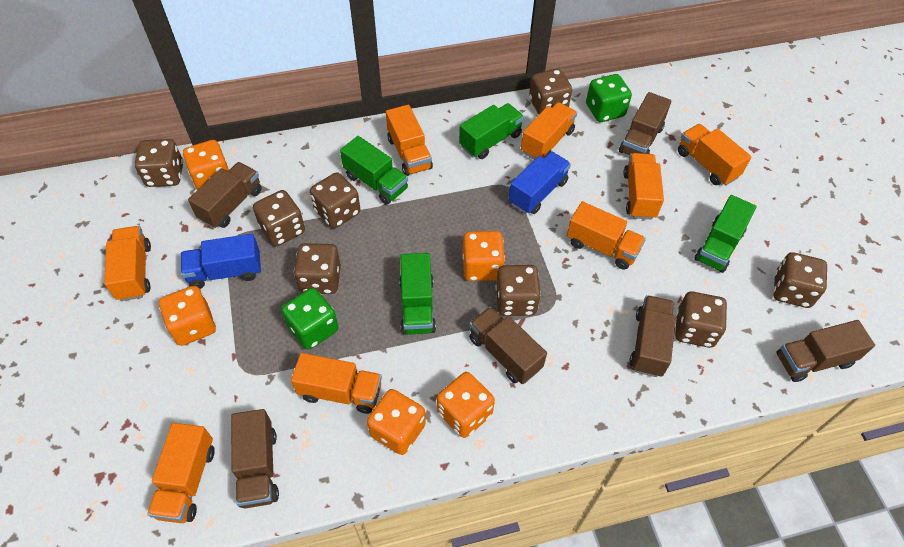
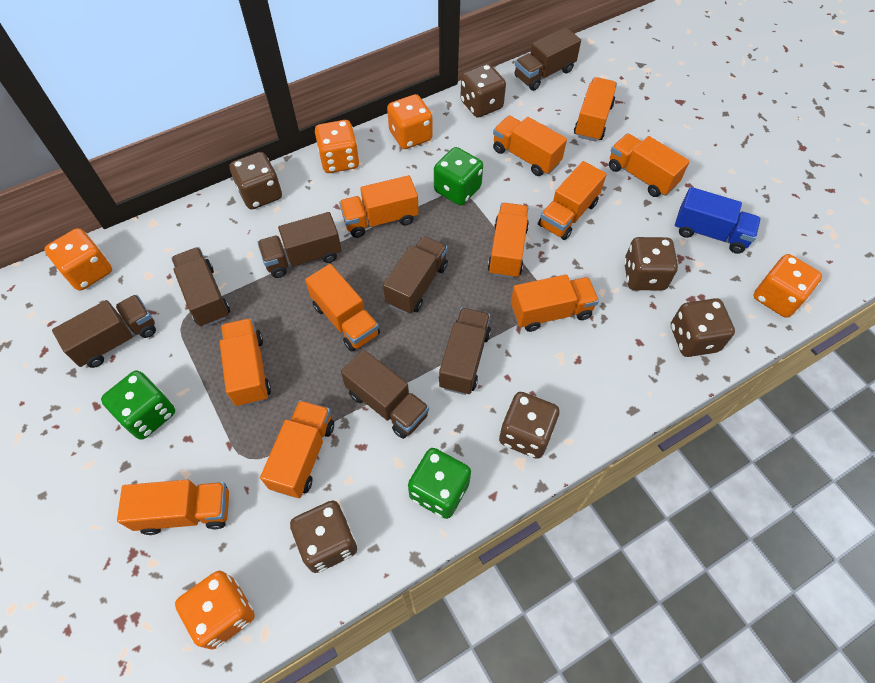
blue truck: [181,234,261,289] [509,151,571,214] = 2 -> [675,187,761,254] = 1
brown dice: [135,139,183,187] [253,190,305,246] [294,243,341,294] [310,172,360,228] [495,265,541,316] [529,69,572,114] [675,291,727,348] [773,252,827,308] = 8 -> [230,152,282,209] [290,501,357,573] [460,64,506,118] [499,392,559,459] [624,237,678,291] [671,298,735,357] = 6
brown truck: [188,162,262,229] [231,409,279,509] [469,307,547,384] [619,92,671,155] [629,295,676,377] [776,320,875,382] = 6 -> [52,294,156,368] [171,247,230,327] [257,212,342,278] [341,350,429,439] [383,236,448,314] [439,308,491,395] [514,27,581,91] = 7
green dice: [281,288,338,350] [586,74,632,122] = 2 -> [101,370,175,440] [408,448,471,519] [434,147,483,205] = 3
green truck: [340,136,408,205] [399,253,436,334] [459,103,524,159] [694,195,757,273] = 4 -> none = 0
orange truck: [104,226,151,301] [147,423,215,523] [291,353,382,414] [386,105,433,176] [521,102,577,160] [567,201,646,270] [623,153,664,220] [678,124,751,186] = 8 -> [117,480,229,535] [220,318,271,407] [260,400,334,498] [305,264,380,351] [339,175,419,238] [488,203,529,279] [493,116,567,176] [511,274,599,332] [538,161,607,240] [574,77,617,141] [609,134,690,197] = 11

